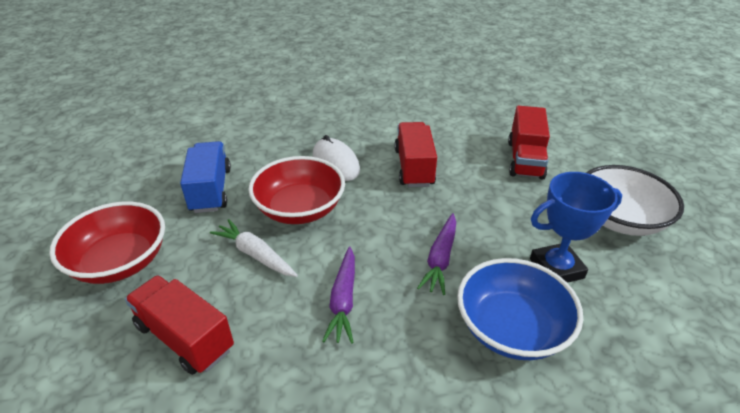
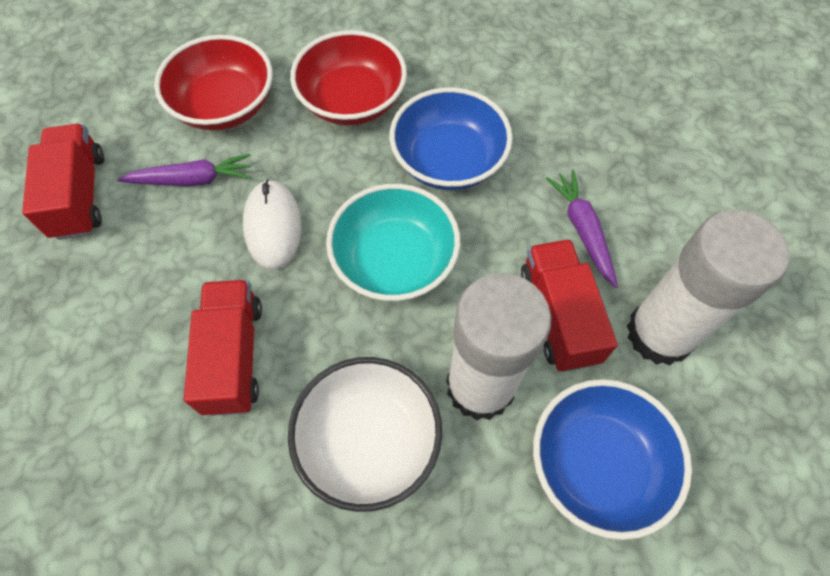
blue bowl: [457,258,583,360] = 1 -> [390,87,513,190] [533,379,692,540] = 2
blue trophy: [530,172,622,283] = 1 -> none = 0
blue truck: [180,141,231,213] = 1 -> none = 0
turquoise bowl: none = 0 -> [326,184,460,301] = 1
white carrot: [210,219,298,277] = 1 -> none = 0
white glue stick: none = 0 -> [446,273,552,421] [627,210,789,366] = 2

